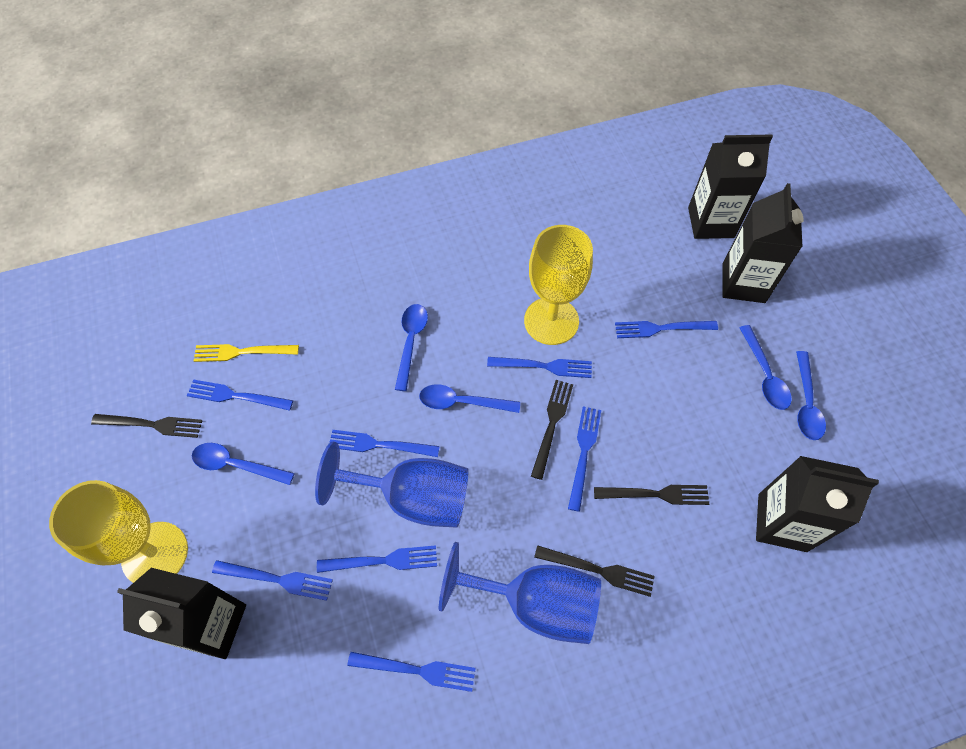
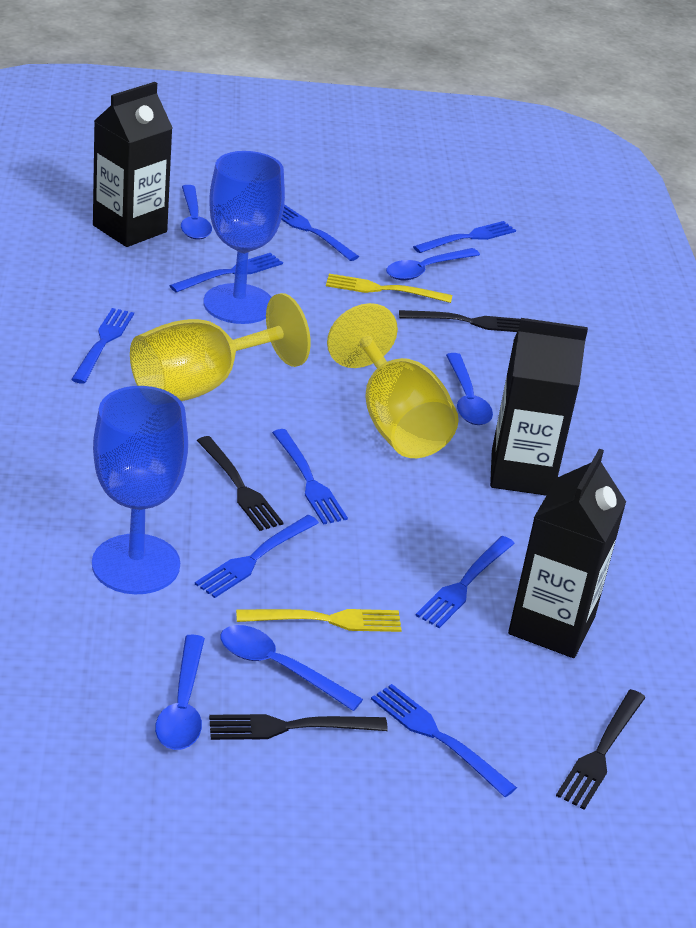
black carton: [117,568,246,659] [688,135,773,239] [722,183,804,303] [756,456,879,552] = 4 -> [93,82,173,247] [490,318,588,496] [508,449,626,658] = 3
yellow fork: [194,344,299,362] = 1 -> [236,609,402,632] [326,274,452,303] = 2

